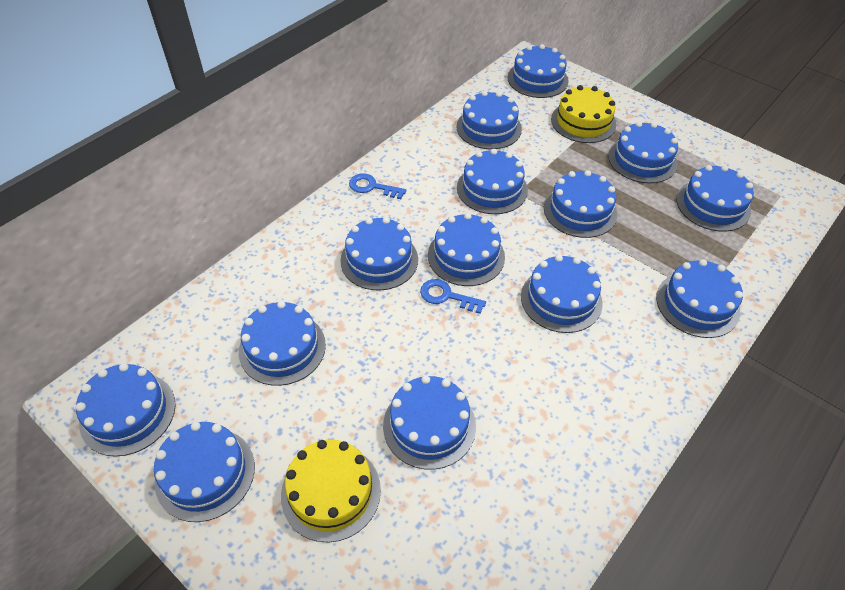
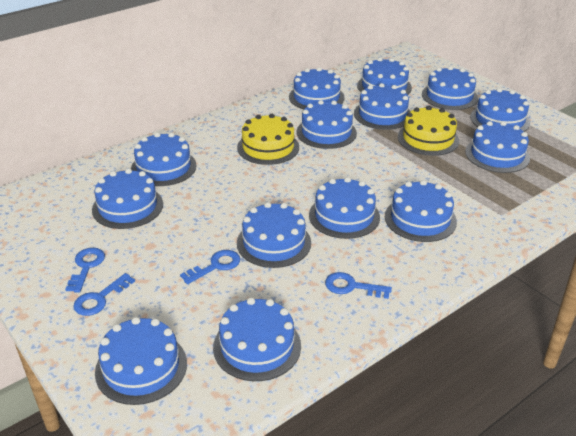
blue key: [349,173,406,199] [420,279,486,314] = 2 -> [65,248,105,293] [73,273,135,316] [180,250,240,284] [325,272,392,299] = 4

